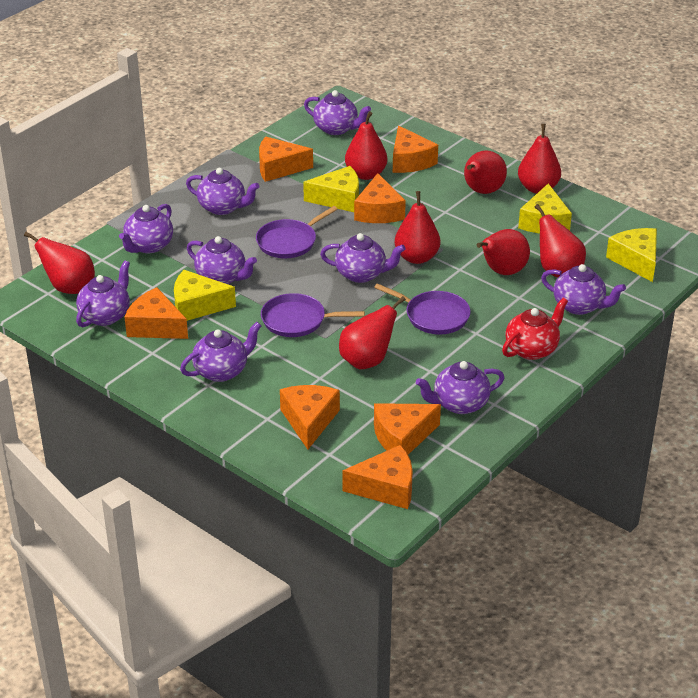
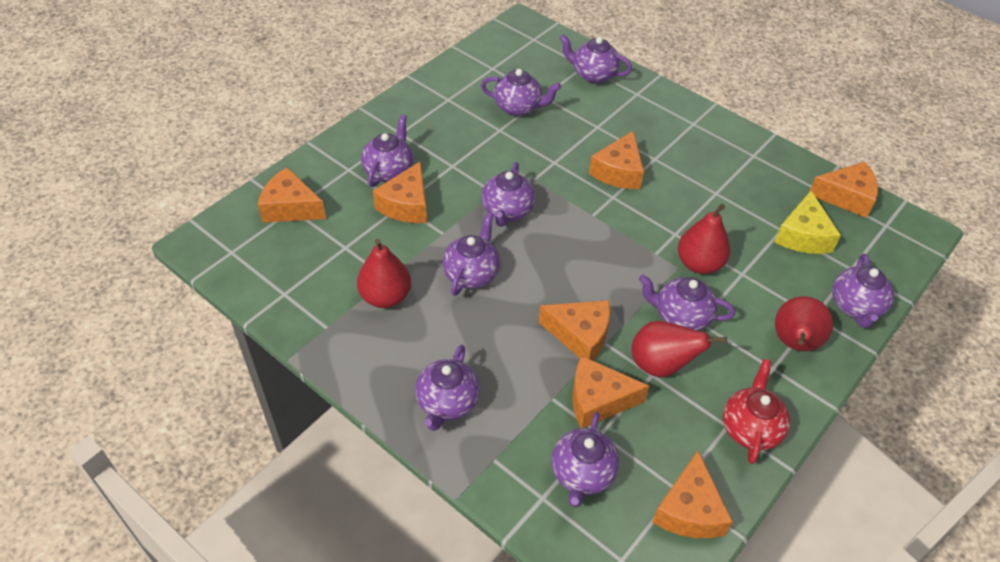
purple pan: [256,206,338,258] [261,293,365,337] [374,283,471,335] = 3 -> none = 0
red pear: [24,232,95,294] [339,296,406,369] [345,111,387,180] [395,191,440,264] [464,151,507,194] [477,229,530,275] [518,124,561,194] [535,204,586,278] = 8 -> [357,239,411,308] [631,321,727,378] [678,204,730,274] [775,296,833,351] = 4
yellow cheese: [174,270,236,321] [303,166,359,212] [518,184,572,234] [606,228,657,282] = 4 -> [775,191,841,254] = 1

